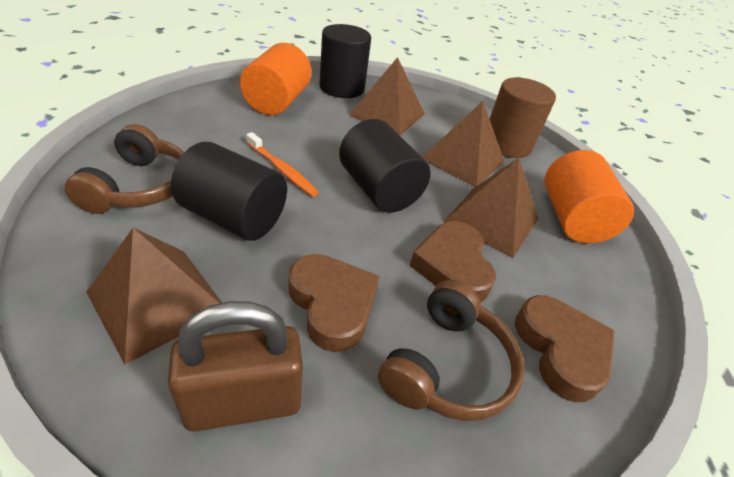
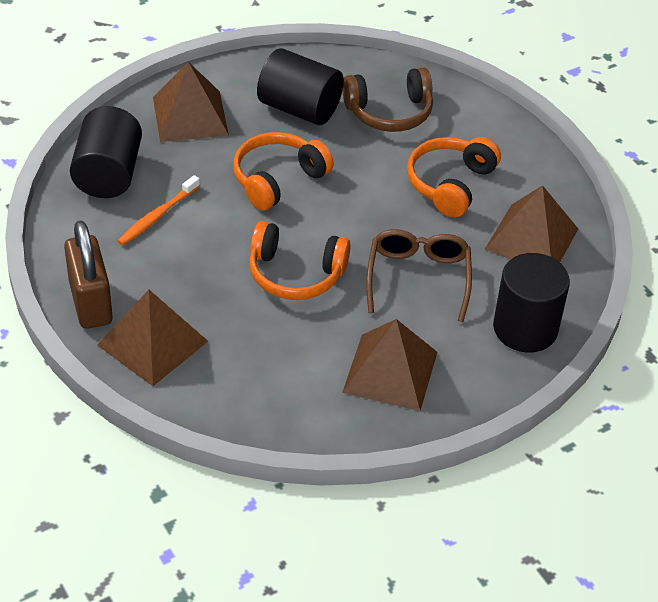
brown cylinder: [490,77,556,158] = 1 -> none = 0
brown glasses: none = 0 -> [366,229,472,322] = 1
brown headphones: [64,124,184,214] [378,280,525,421] = 2 -> [343,67,433,132] = 1
brown heart: [288,254,380,352] [410,221,496,302] [515,295,615,402] = 3 -> none = 0
orange cylinder: [240,43,312,115] [544,150,634,244] = 2 -> none = 0
orange headphones: none = 0 -> [233,132,334,211] [249,221,351,300] [407,137,501,217] = 3

